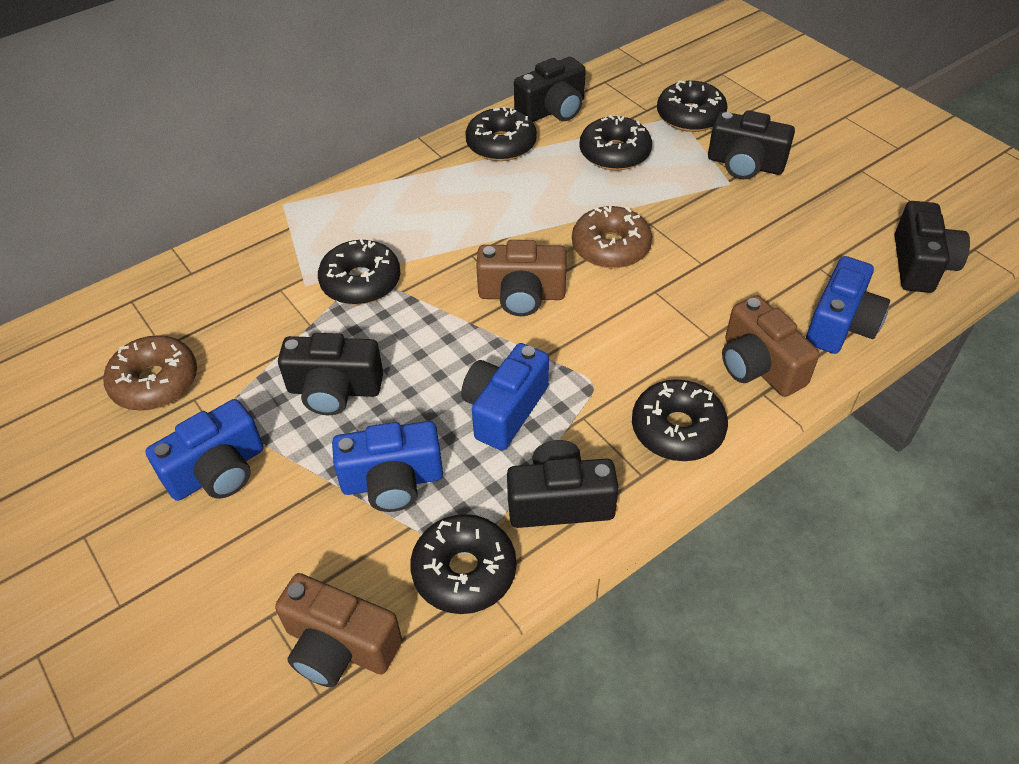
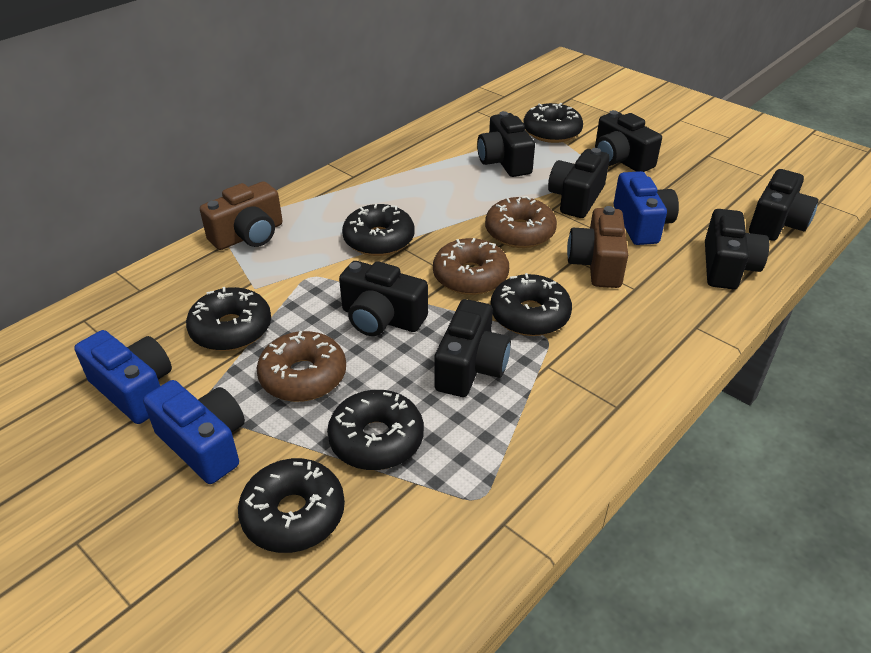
black camera: [278,333,383,415] [507,440,619,528] [514,57,586,122] [708,110,795,179] [895,201,970,293] = 5 -> [339,261,428,336] [434,299,511,397] [477,111,535,177] [548,148,610,218] [595,110,662,172] [705,209,769,289] [749,169,818,241] = 7
blue camera: [145,399,264,501] [332,421,443,512] [461,343,549,450] [806,256,890,354] = 4 -> [74,330,172,424] [143,380,245,484] [614,171,679,245] = 3
brown camera: [275,573,402,687] [476,240,566,316] [722,295,820,397] = 3 -> [200,181,283,250] [567,206,628,288] = 2
brown donut: [103,335,197,411] [572,206,652,268] = 2 -> [257,331,346,402] [433,238,509,295] [485,196,557,248] = 3

